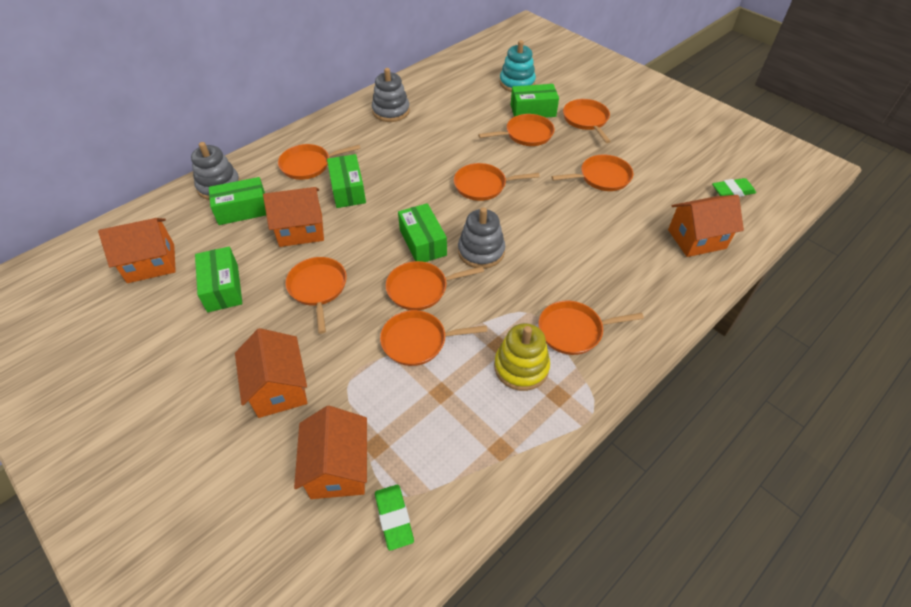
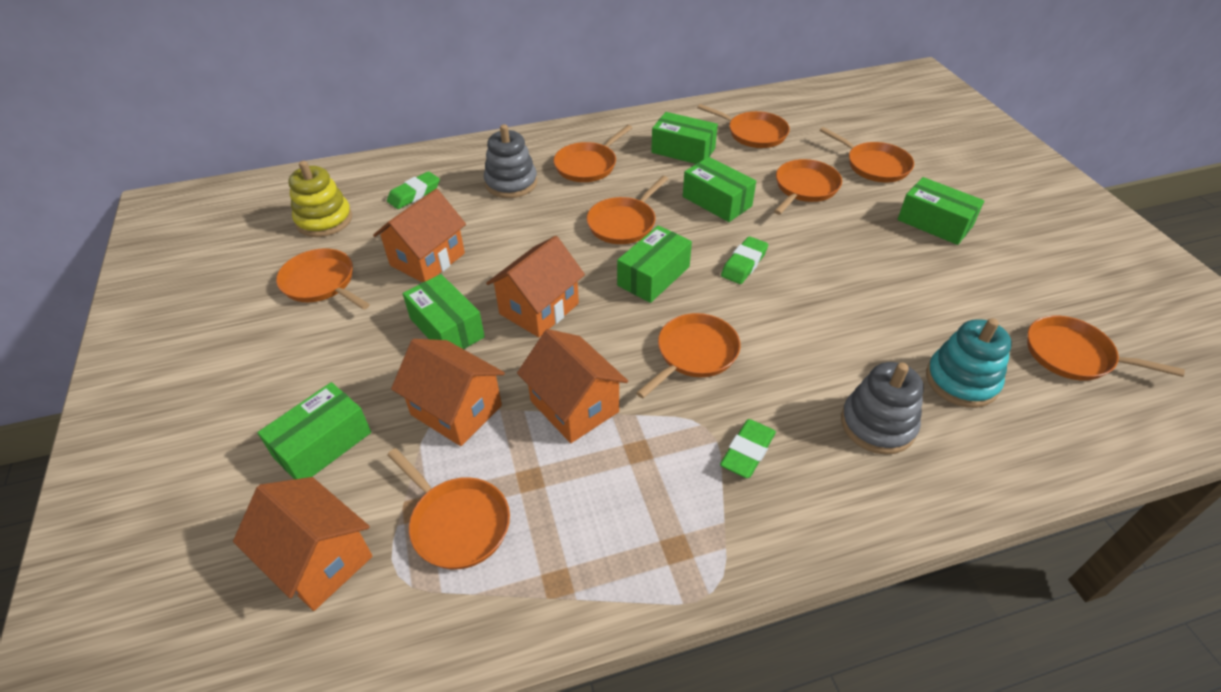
green box: [195,247,243,312] [209,177,266,225] [327,154,366,208] [398,203,447,262] [511,84,559,118] = 5 -> [257,382,371,479] [403,274,485,349] [617,225,692,303] [651,112,718,164] [683,157,756,222] [898,177,984,245] = 6
green eraser: [375,485,414,551] [712,178,756,197] = 2 -> [387,171,440,209] [720,419,776,478] [721,236,768,284] = 3
grey stacking toy: [191,142,240,200] [372,68,410,122] [458,207,505,269] = 3 -> [484,124,537,198] [841,362,924,455] = 2

